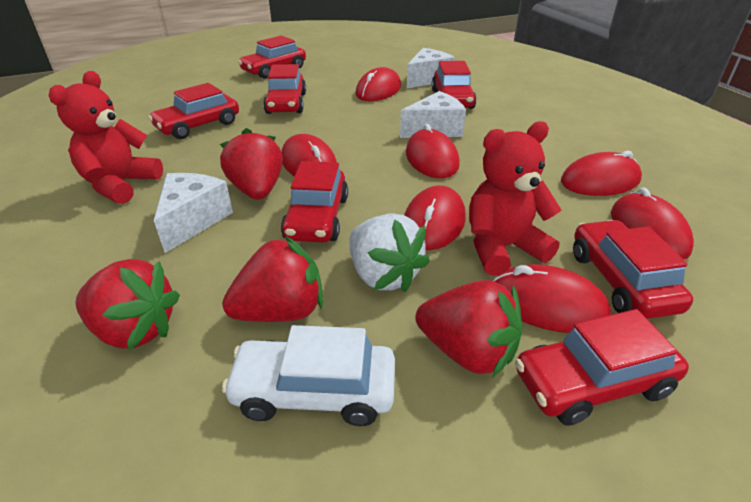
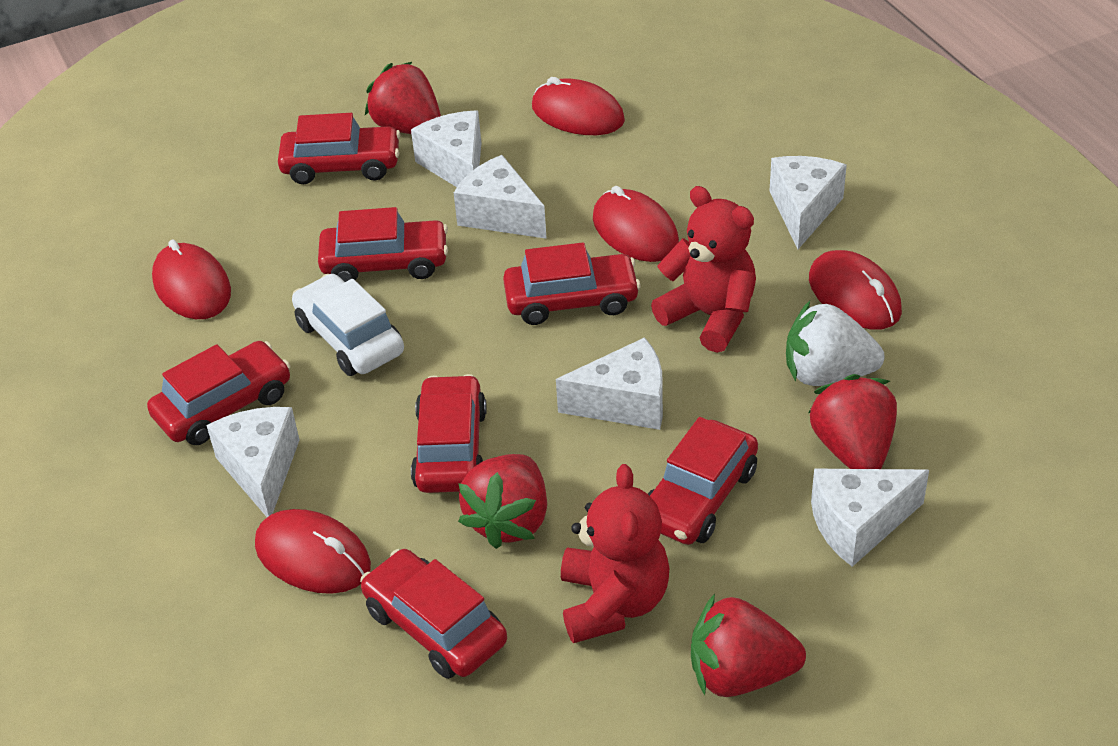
red mouse: [281,134,337,177] [355,67,401,101] [404,185,466,250] [406,124,460,178] [493,264,611,333] [561,151,642,196] [611,187,694,259] = 7 -> [152,240,231,319] [255,509,371,594] [532,77,625,135] [593,186,679,262] [809,250,902,330] = 5
white cheese: [154,173,233,253] [400,91,466,138] [407,48,455,88] = 3 -> [206,407,299,517] [411,110,481,187] [454,155,547,239] [556,337,663,430] [769,156,847,249] [811,468,929,567] = 6

